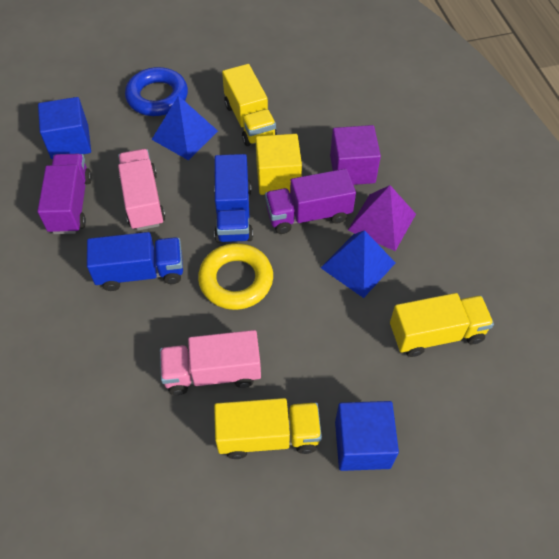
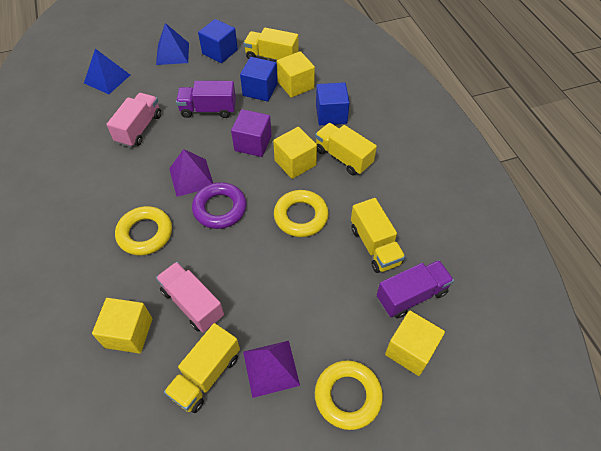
blue cube: [38,97,91,159] [335,401,399,471] = 2 -> [198,19,238,63] [240,57,277,102] [316,82,350,125] = 3
blue ring: [125,67,188,116] = 1 -> none = 0
blue truck: [87,232,183,291] [214,154,253,243] = 2 -> none = 0
purple pyramid: [348,185,416,251] = 1 -> [169,149,213,197] [243,341,300,398] = 2
purple ring: none = 0 -> [192,182,246,229] = 1
yellow cube: [255,134,302,195] = 1 -> [92,298,152,354] [273,127,317,179] [277,51,315,98] [385,311,445,376] = 4
yellow ring: [198,243,273,310] = 1 -> [115,206,172,255] [274,190,329,237] [315,360,383,430] = 3
yellow truck: [214,398,322,459] [222,64,277,146] [390,293,494,357] = 3 -> [164,323,240,413] [243,28,298,60] [315,123,377,175] [351,198,405,273] = 4

